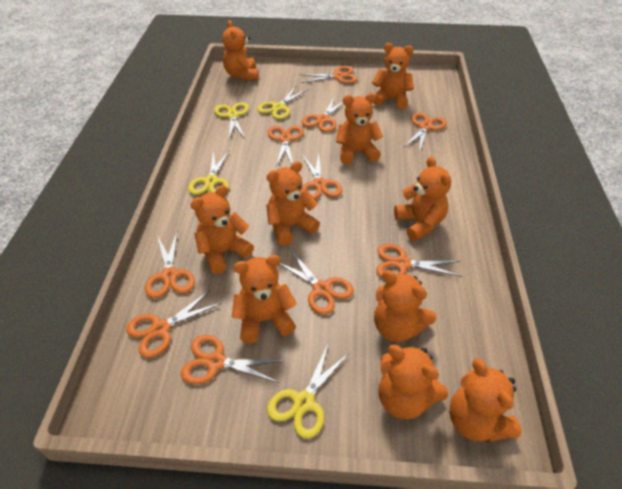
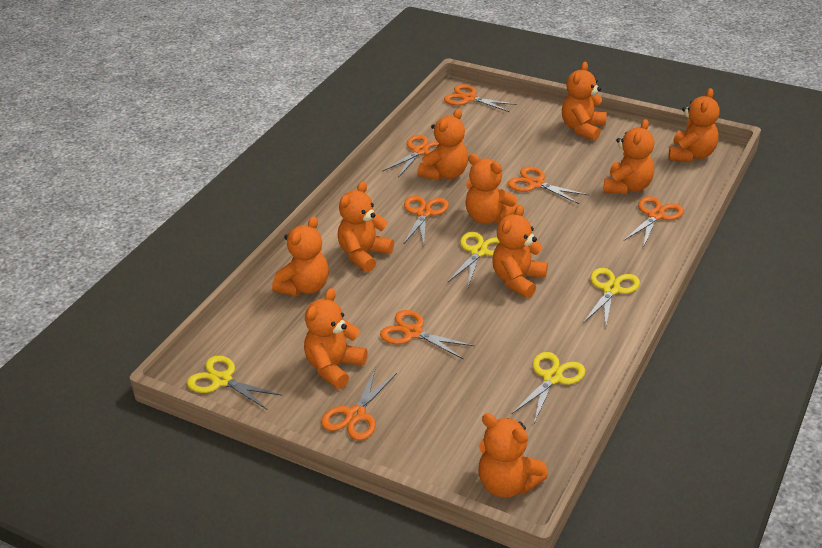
orange scissors: [126,290,222,358] [145,233,195,298] [181,335,283,385] [268,126,304,166] [280,250,354,315] [299,66,358,84] [301,153,342,199] [302,97,343,132] [376,244,462,278] [404,112,447,150] = 10 -> [321,367,397,440] [380,310,475,359] [382,135,439,178] [403,196,449,245] [444,84,517,112] [508,166,589,204] [624,196,684,248] = 7

